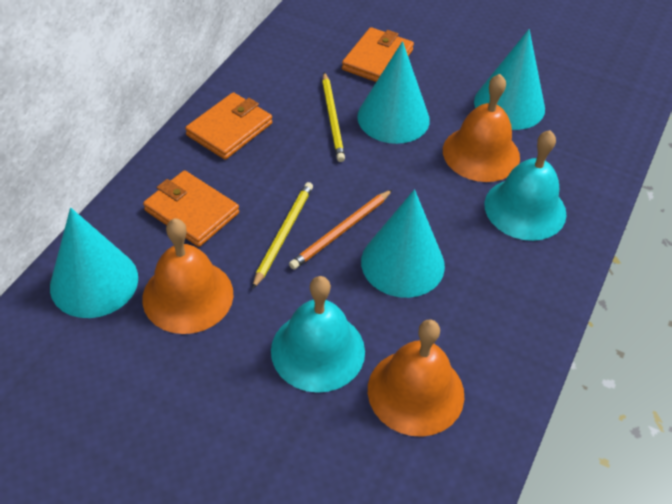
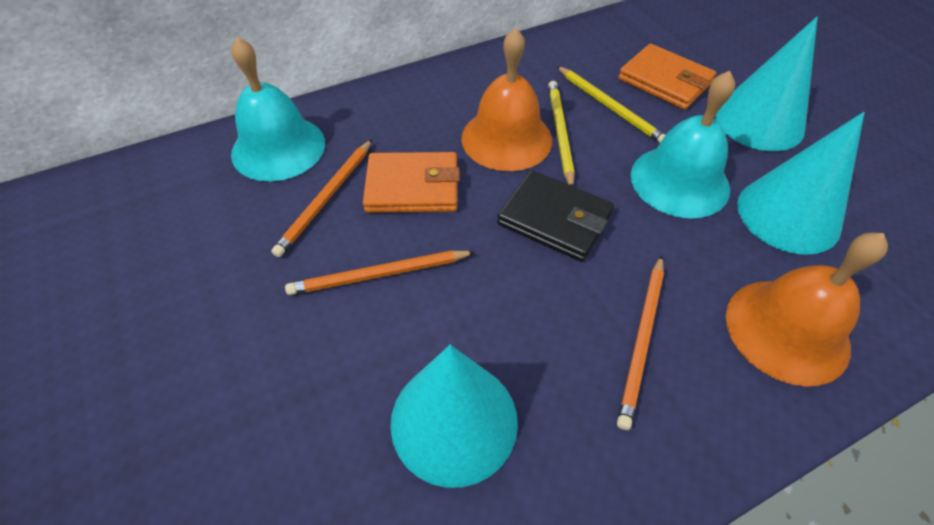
black wallet: none = 0 -> [497,170,614,262] = 1
orange bell: [142,218,233,334] [368,320,464,437] [443,74,520,182] = 3 -> [461,27,552,171] [726,232,888,386] = 2
orange pencil: [289,189,393,270] = 1 -> [271,139,372,257] [285,250,475,295] [617,255,664,430] = 3
orange wallet: [143,170,239,247] [185,92,272,160] [342,27,414,82] = 3 -> [363,152,460,213] [618,44,716,110] = 2
turquoise cone: [50,208,138,318] [357,41,430,144] [361,189,445,298] [474,29,545,130] = 4 -> [390,345,518,488] [716,16,818,151] [737,112,865,255] = 3

